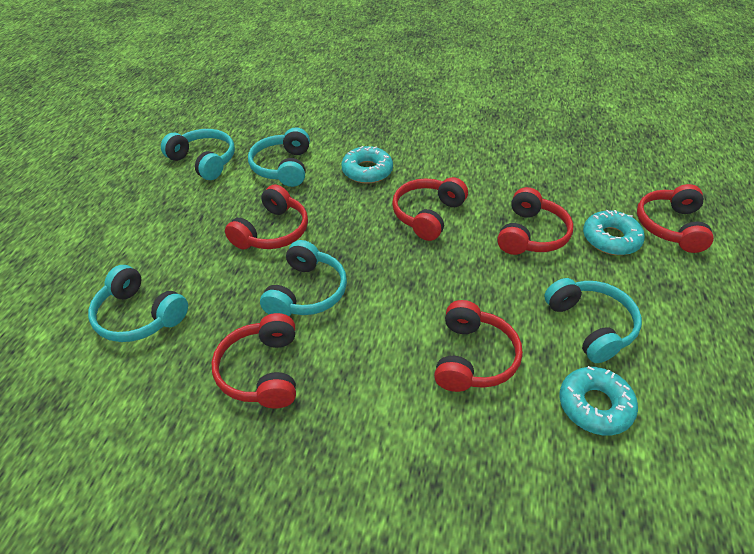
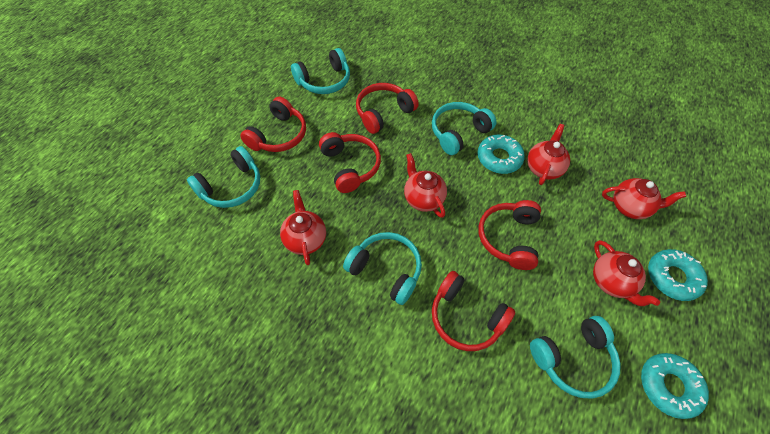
red headphones: [211,313,296,408] [225,185,308,249] [392,177,468,241] [434,300,523,392] [497,187,573,255] [637,184,714,253] = 6 -> [240,97,306,152] [319,132,381,193] [356,83,419,134] [432,271,515,351] [478,200,541,270] = 5
red teapot: none = 0 -> [280,190,326,265] [404,153,447,218] [527,124,570,185] [593,240,660,306] [602,178,686,219] = 5

